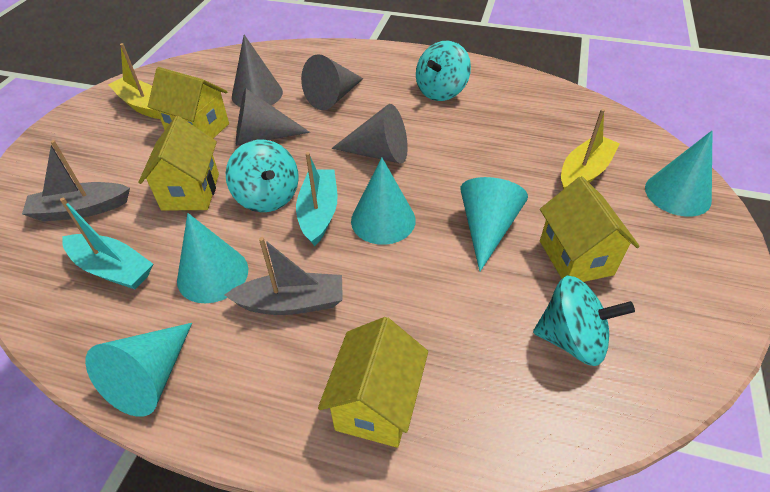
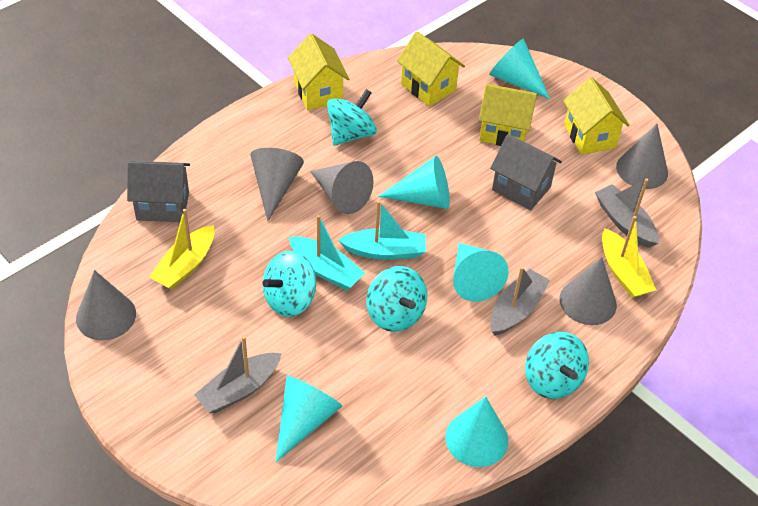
grey boat: [22,140,130,222] [225,237,343,315] = 2 -> [194,336,282,413] [490,267,550,336] [595,178,659,248] = 3
grey cone: [232,35,283,107] [236,88,310,146] [301,54,363,110] [331,104,408,164] = 4 -> [76,270,136,340] [250,148,304,221] [310,161,374,214] [559,257,617,325] [616,124,668,189] = 5
grey house: none = 0 -> [127,161,190,222] [490,134,562,210] = 2
turquoise spinning top: [226,140,299,212] [416,41,471,101] [533,276,635,366] = 3 -> [263,251,316,317] [327,89,377,146] [366,266,427,332] [525,332,589,399] = 4

